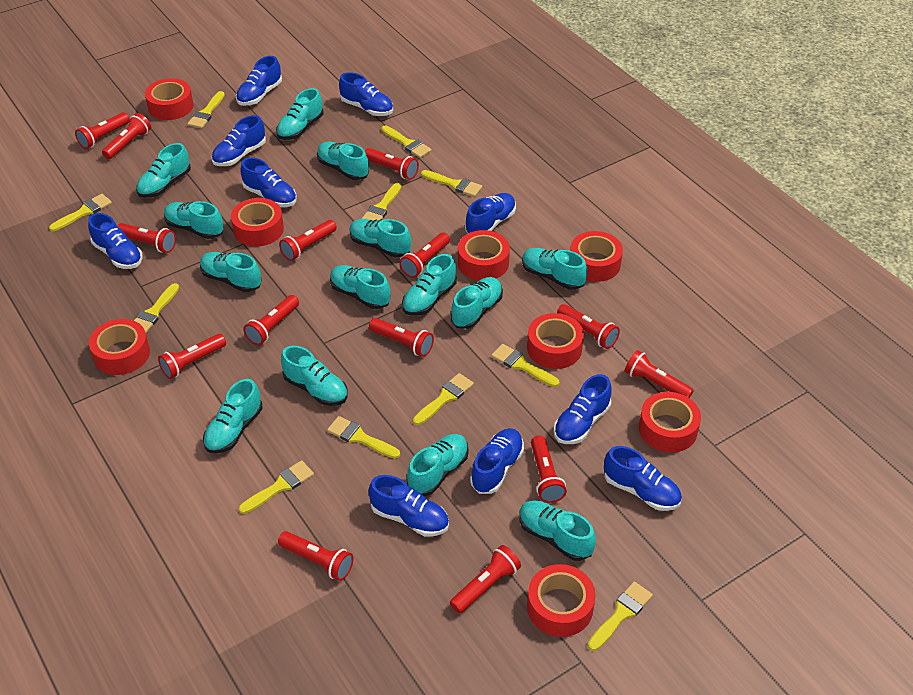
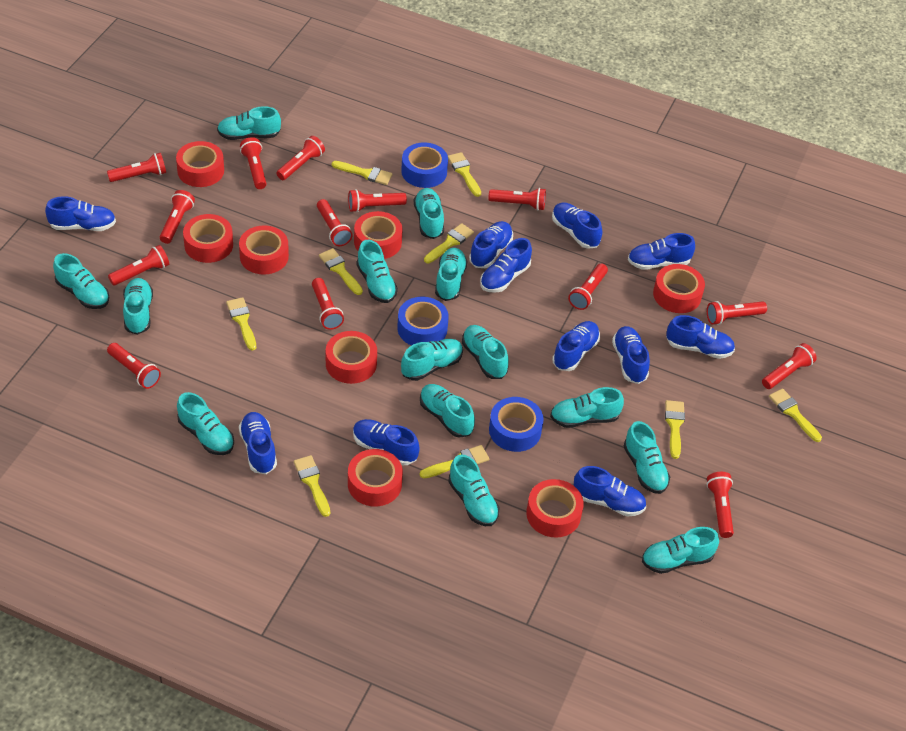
blue shoe: [88,213,143,269] [211,115,266,166] [236,56,282,106] [240,157,297,207] [339,72,393,116] [368,475,449,536] [465,193,516,233] [470,428,524,494] [554,374,612,444] [604,446,682,511] = 10 -> [45,196,116,231] [239,412,277,474] [353,419,420,465] [469,221,513,268] [480,238,532,293] [552,202,602,249] [552,321,600,371] [574,466,646,517] [612,326,650,384] [628,233,695,270] [666,315,735,359] = 11
blue tape: none = 0 -> [397,297,449,346] [401,142,448,188] [489,397,544,452] = 3
yellow brush: [49,194,112,231] [134,283,179,333] [187,91,225,128] [239,460,314,514] [327,416,400,459] [362,183,401,221] [381,126,432,158] [413,373,474,425] [421,170,482,197] [491,344,559,387] [588,581,653,651] = 11 -> [226,297,256,350] [294,455,330,517] [319,248,363,295] [332,161,393,185] [420,445,489,479] [424,223,474,263] [448,152,481,197] [665,400,685,459] [769,388,822,442] = 9

